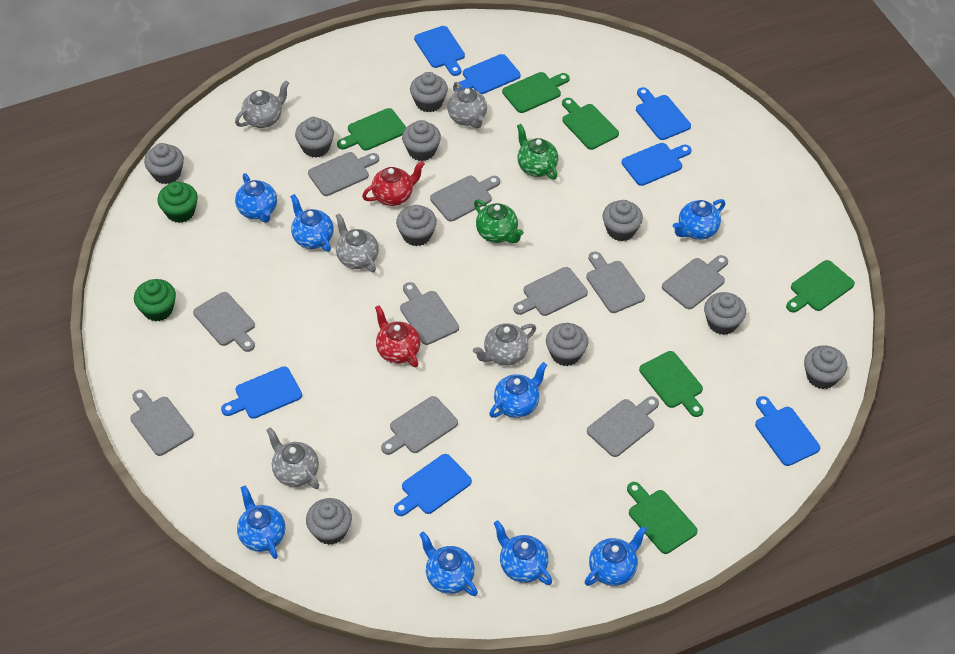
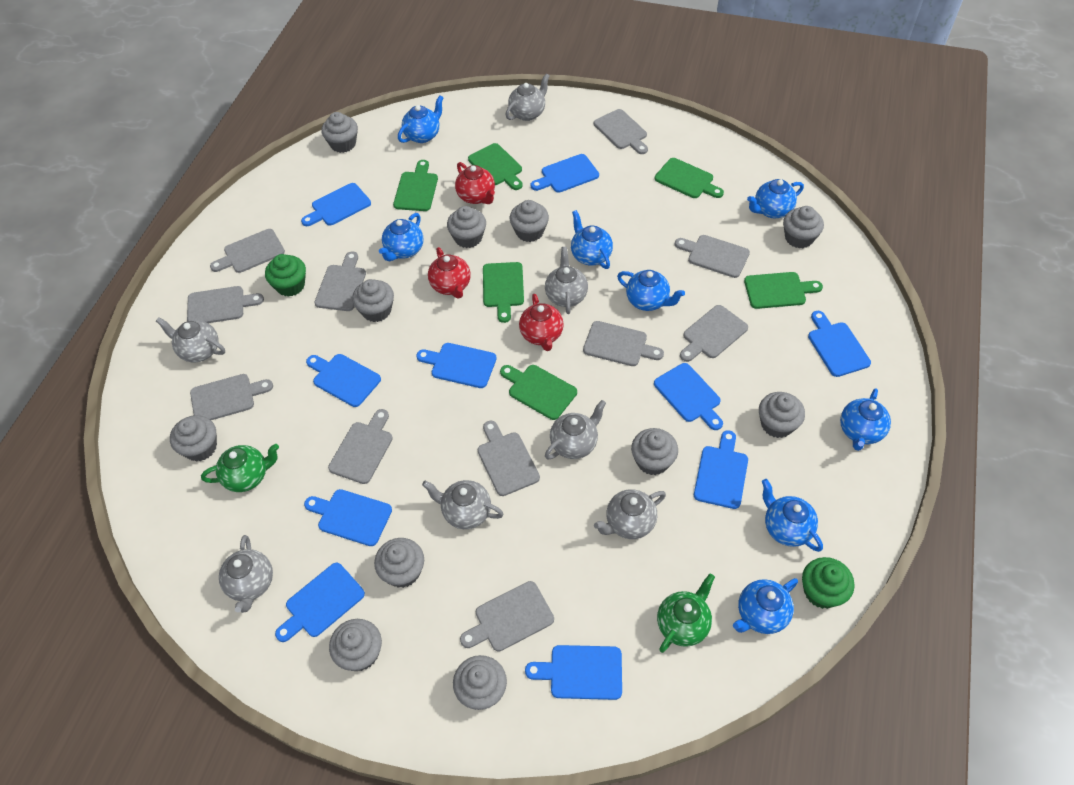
blue cutting board: [221,366,302,419] [394,454,472,516] [414,26,465,76] [453,54,521,94] [622,143,692,186] [636,87,691,140] [755,396,820,466] = 7 -> [275,563,365,642] [301,183,371,226] [304,489,392,546] [306,354,381,407] [416,343,497,388] [525,645,622,700] [530,154,599,193] [654,363,723,430] [694,430,748,509] [808,311,871,377] = 10
grey cupcake: [144,143,184,184] [295,117,334,158] [306,498,352,545] [396,205,437,246] [402,120,441,161] [410,72,448,112] [546,323,588,366] [603,200,643,241] [704,292,746,335] [804,345,847,389] = 10 -> [170,415,217,462] [321,112,358,153] [329,619,382,671] [352,279,394,322] [374,538,424,588] [447,206,486,248] [453,655,507,710] [510,200,549,242] [631,428,678,475] [759,392,805,438] [783,206,824,248] = 11
grey cutting board: [130,390,194,456] [193,292,255,352] [308,152,379,196] [381,396,458,455] [400,282,459,345] [430,176,500,221] [513,267,588,316] [586,251,645,313] [587,396,659,457] [662,255,728,309] = 10 -> [187,286,264,323] [190,374,273,420] [210,229,285,273] [314,251,366,311] [328,409,393,484] [460,581,554,651] [478,421,540,496] [583,321,664,366] [594,109,648,154] [675,235,750,278] [680,305,748,362] = 11
grey teapot: [235,80,289,128] [266,427,319,489] [336,213,379,272] [447,82,487,128] [473,323,536,366] = 5 -> [156,317,225,363] [219,535,273,613] [422,480,503,529] [506,74,550,121] [545,247,588,314] [545,400,606,459] [594,489,666,539] = 7
red teapot: [362,161,425,206] [375,305,420,367] = 2 -> [428,247,471,299] [455,162,495,204] [519,294,564,351] = 3

